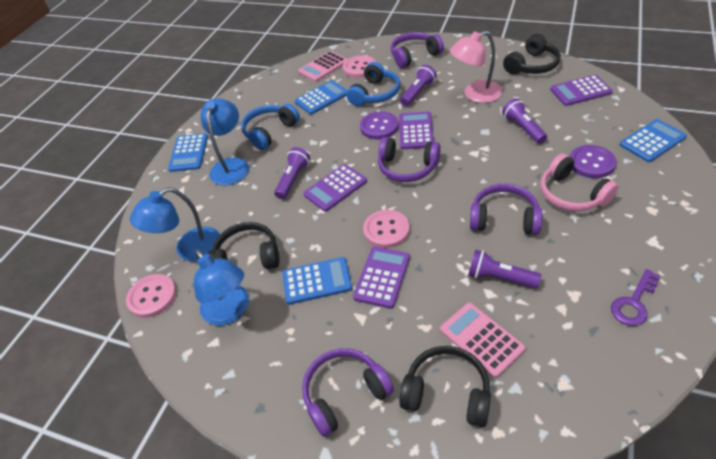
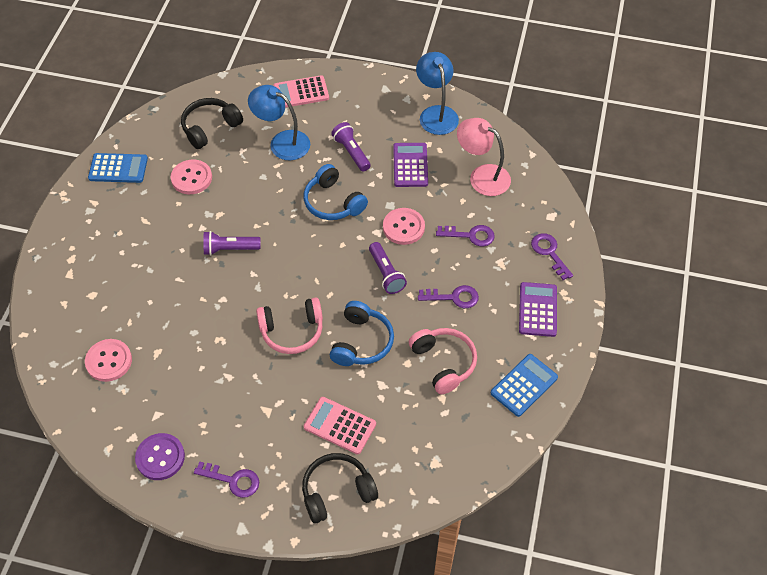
black headphones: [208,222,280,269] [399,346,491,427] [503,34,561,74] = 3 -> [181,98,243,149] [302,453,378,523] = 2
blue calculator: [168,133,208,172] [282,257,352,305] [295,80,347,115] [620,119,687,162] = 4 -> [88,153,148,183] [491,354,558,417] = 2
blue lamp: [130,187,220,262] [194,249,249,326] [201,98,249,186] = 3 -> [248,85,310,160] [416,52,459,135] = 2
pink headphones: [540,154,618,212] = 1 -> [256,297,323,354] [409,328,477,394] = 2
purple button: [360,111,399,139] [570,145,616,178] = 2 -> [135,433,185,480] = 1
purple calculator: [303,164,367,212] [353,247,410,309] [399,112,434,149] [550,75,613,106] = 4 -> [393,143,428,187] [519,282,557,337] = 2
purple flashlight: [274,147,310,199] [400,65,437,106] [468,249,541,288] [502,98,547,144] = 4 -> [203,231,261,255] [331,122,371,171] [369,242,407,294] = 3
purple headphones: [302,348,394,437] [378,137,441,182] [390,32,444,68] [470,184,542,235] = 4 -> none = 0
purple key: [611,269,660,326] = 1 -> [194,462,259,498] [418,285,479,308] [436,225,495,247] [531,233,573,280] = 4

